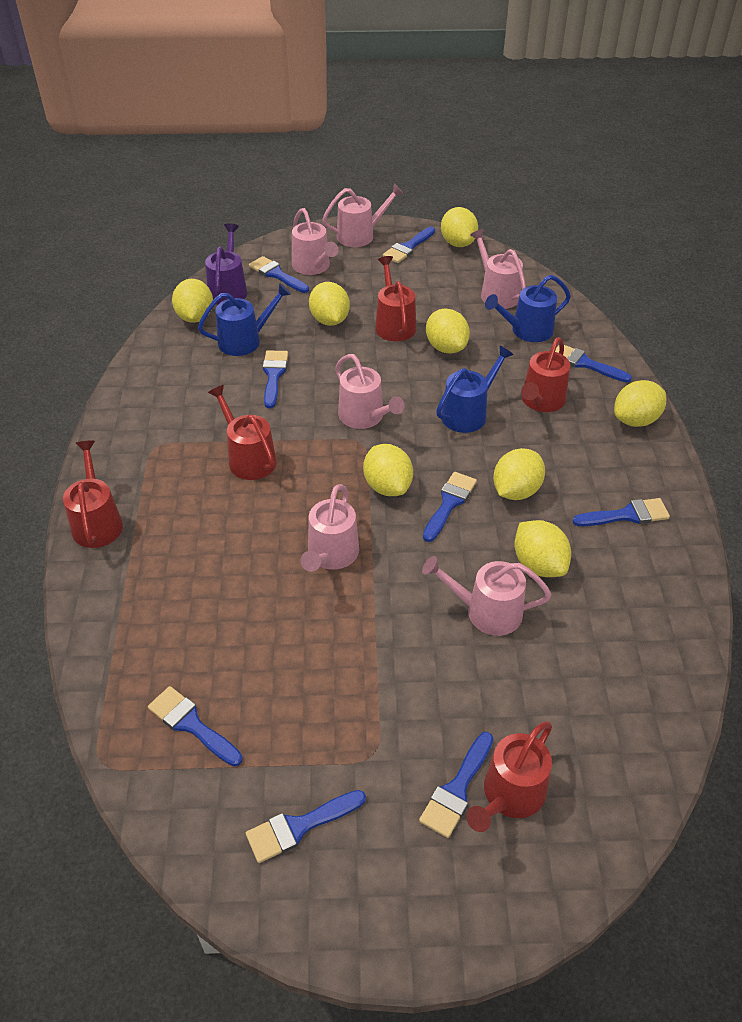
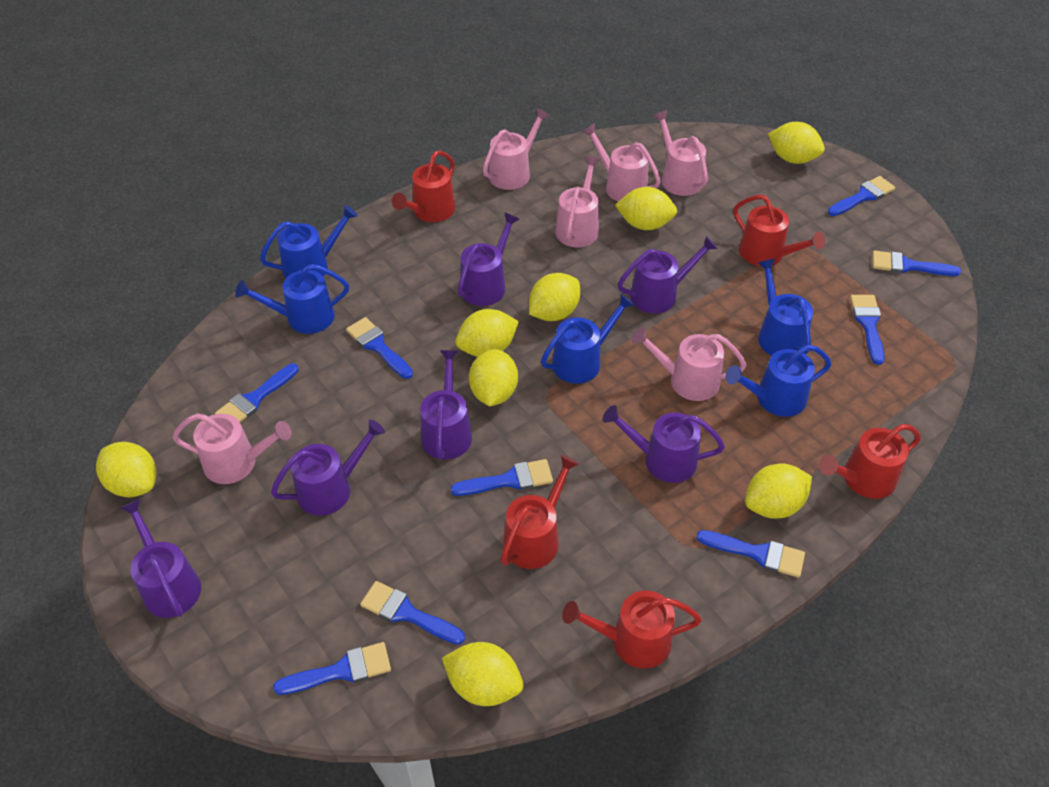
blue watering can: [198,283,291,356] [436,345,514,433] [485,275,571,342] = 3 -> [235,264,349,334] [260,205,358,278] [541,294,634,384] [725,345,832,417] [758,259,813,356] = 5
purple watering can: [205,223,247,305] = 1 -> [120,499,201,618] [271,420,385,516] [420,350,472,460] [457,212,520,306] [603,405,725,483] [618,236,718,314] = 6

